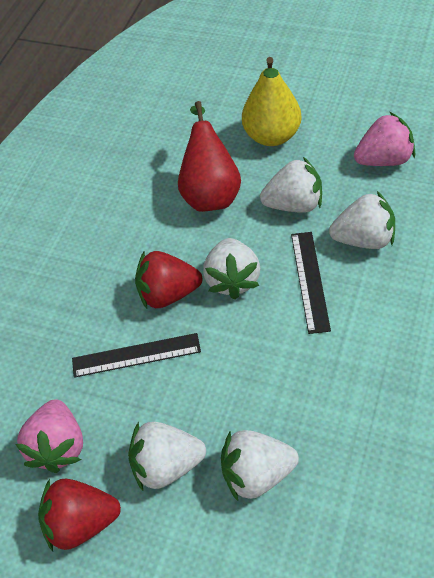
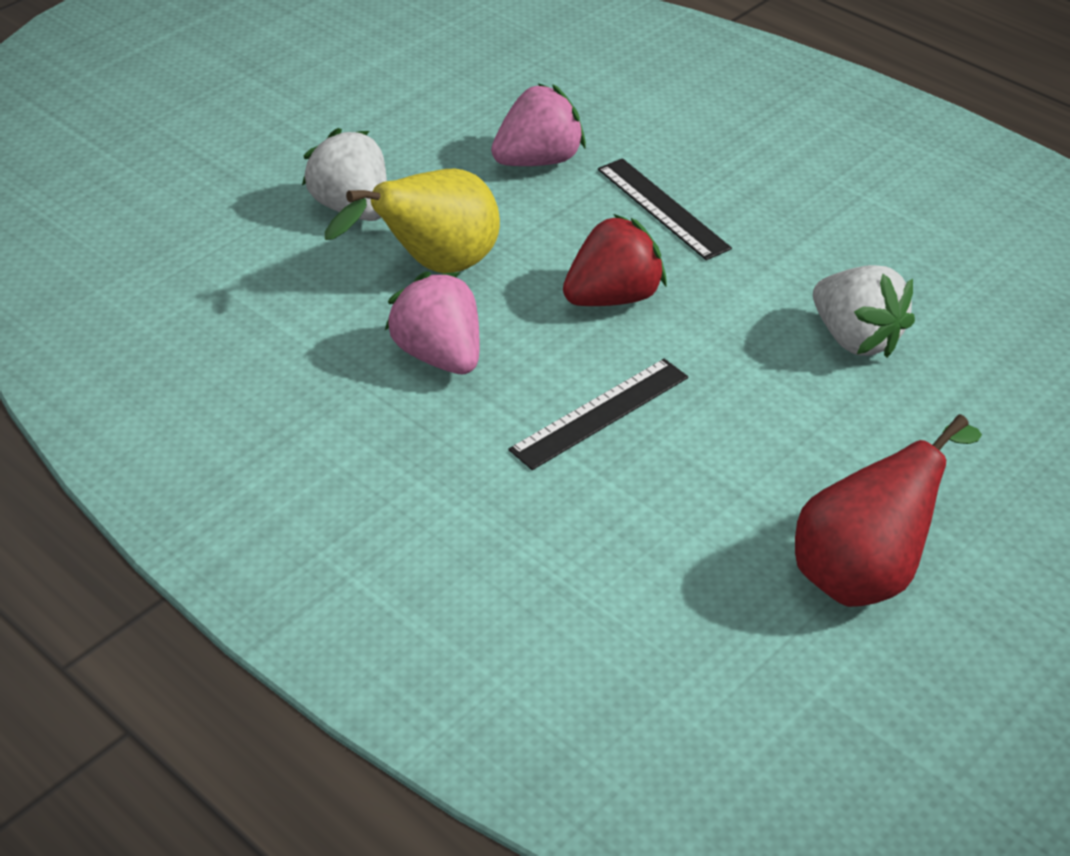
red strawberry: [38,479,121,551] [135,250,202,309] = 2 -> [563,214,667,306] = 1
white strawberry: [128,421,206,491] [203,238,260,299] [221,430,299,501] [260,157,322,213] [329,191,395,249] = 5 -> [302,128,387,221] [813,265,915,358] = 2

